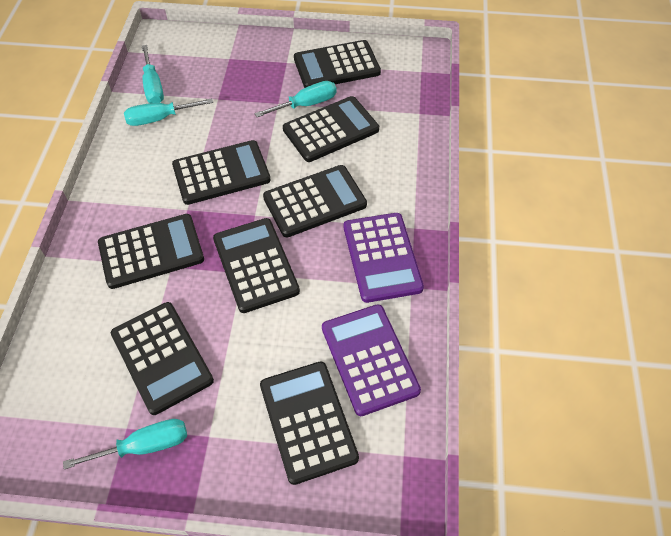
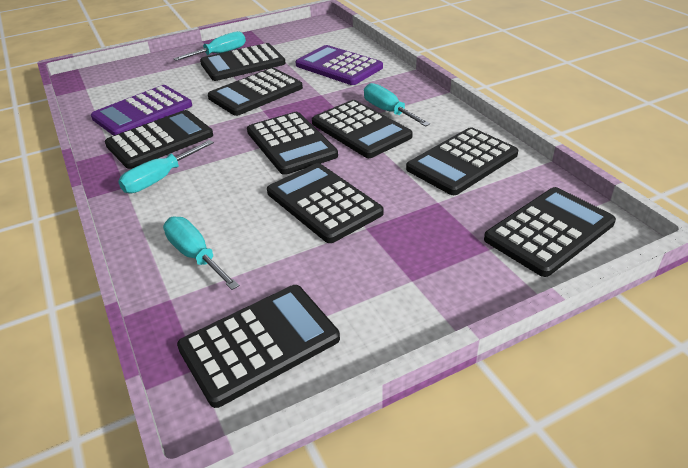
black calculator: [98,214,204,289] [111,302,214,415] [172,140,271,205] [213,218,300,313] [260,361,359,485] [263,165,367,237] [283,96,379,162] [294,40,381,88] = 8 -> [105,110,213,169] [177,285,340,408] [200,43,286,81] [208,68,303,116] [247,112,338,175] [267,163,384,243] [312,100,413,158] [406,127,518,195] [484,187,616,277] = 9

